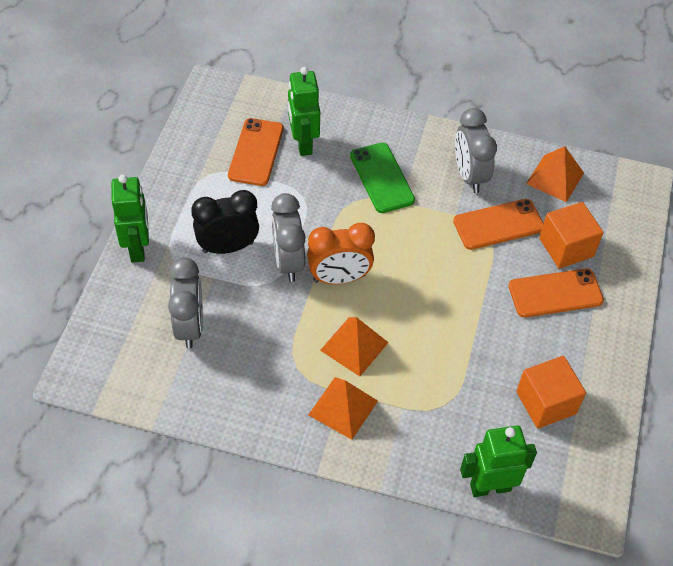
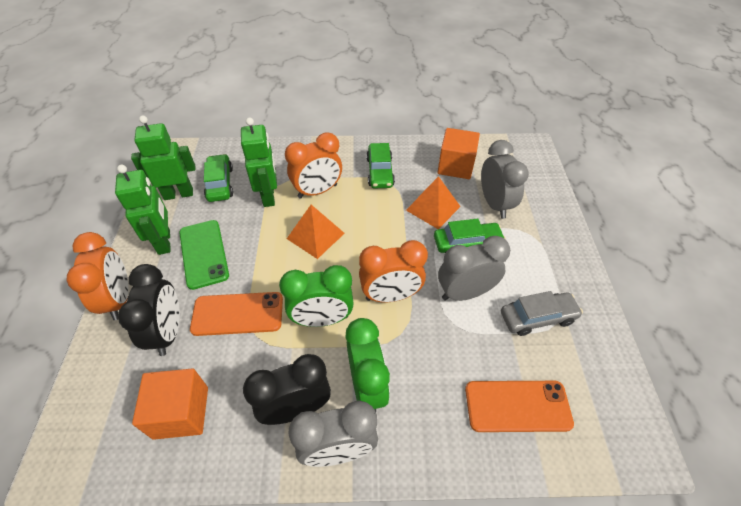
black clock: [191,190,259,254] = 1 -> [118,264,180,356] [243,354,331,425] = 2
green car: none = 0 -> [204,154,233,202] [366,143,395,189] [434,219,506,253] = 3
green clock: none = 0 -> [279,265,354,327] [345,318,390,412] = 2
grey car: none = 0 -> [501,291,583,336] = 1
orange clock: [307,223,375,284] = 1 -> [67,232,129,320] [285,133,342,199] [359,240,428,302] = 3
orange phone: [228,118,284,186] [453,199,544,250] [508,269,604,318] = 3 -> [190,292,283,336] [465,381,574,432] = 2
orange pyramid: [308,377,378,440] [320,317,389,376] [526,146,584,202] = 3 -> [287,205,345,259] [406,176,461,229] = 2

